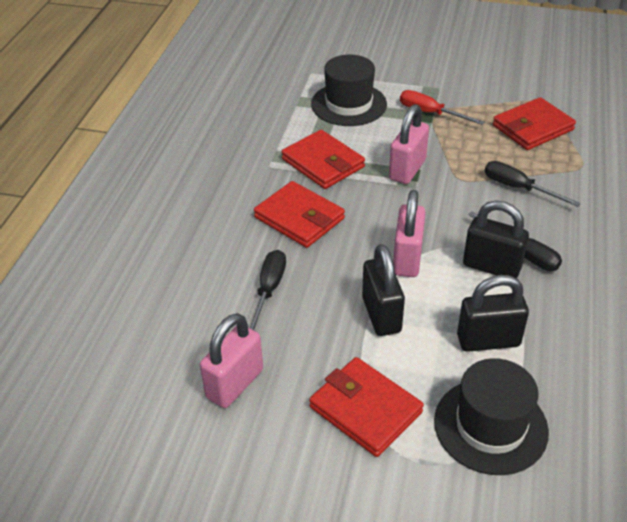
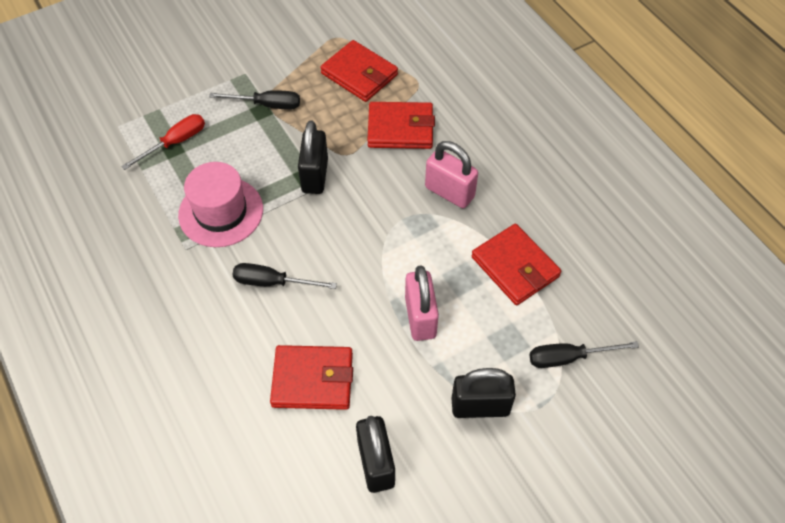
black hat: [311,55,387,126] [434,358,549,475] = 2 -> none = 0
pink hat: none = 0 -> [178,162,263,247] = 1
pink padlock: [200,313,263,408] [389,104,429,184] [393,190,426,277] = 3 -> [405,265,439,341] [425,141,478,208] = 2

